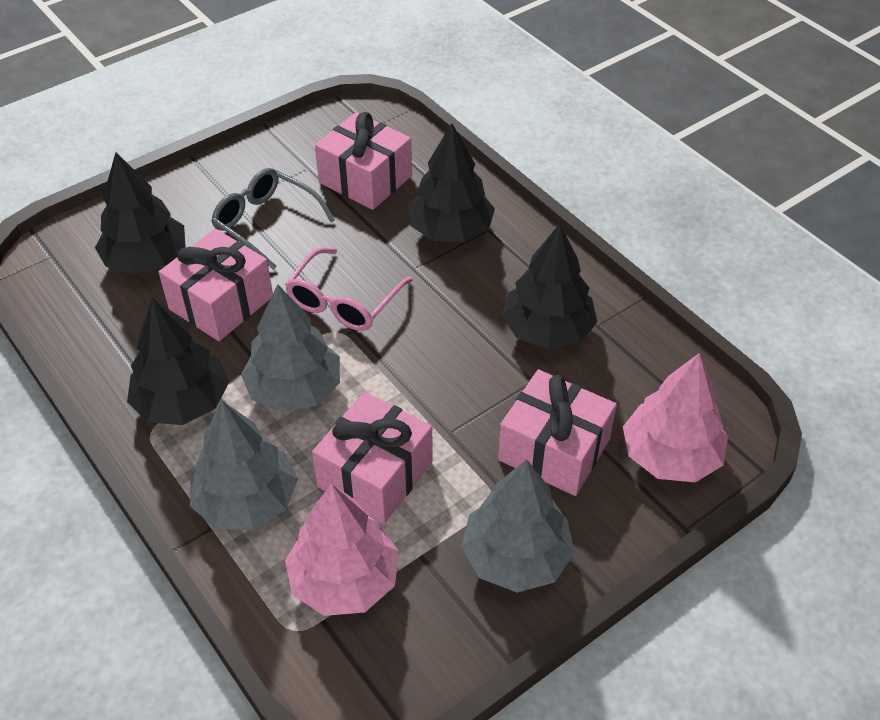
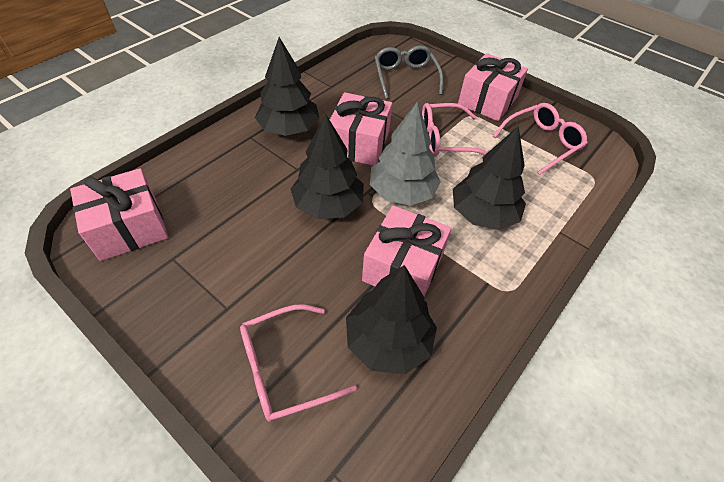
grey tree: [190,400,298,530] [241,284,340,412] [461,459,575,593] = 3 -> [370,102,441,206] = 1
pink glasses: [285,247,412,331] = 1 -> [240,304,357,422] [422,103,487,157] [493,103,587,175] = 3
pink tree: [285,484,399,616] [623,353,728,483] = 2 -> none = 0

